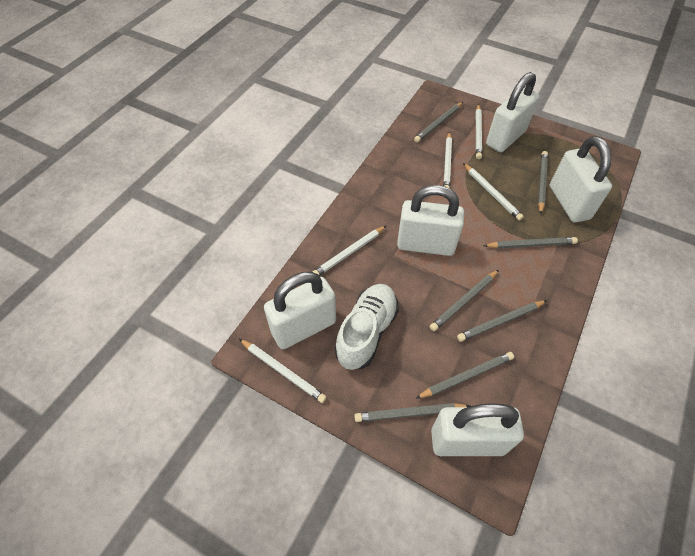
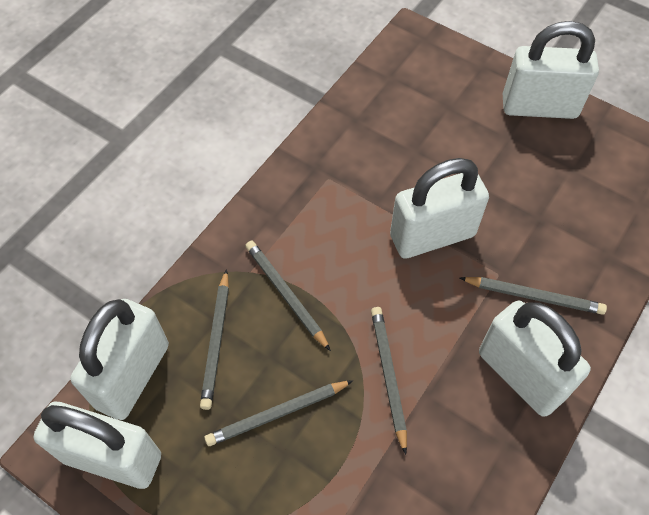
grey pencil: [354,403,470,422] [414,102,463,142] [415,352,514,399] [430,270,499,331] [457,300,547,342] [483,237,578,249] [538,151,548,214] = 7 -> [200,269,229,410] [204,380,353,446] [245,241,331,351] [371,307,407,455] [460,277,607,315] = 5
white pencil: [239,339,327,403] [313,226,386,275] [443,131,452,189] [463,163,524,221] [476,104,482,159] = 5 -> none = 0
white shoe: [335,284,399,370] = 1 -> none = 0

